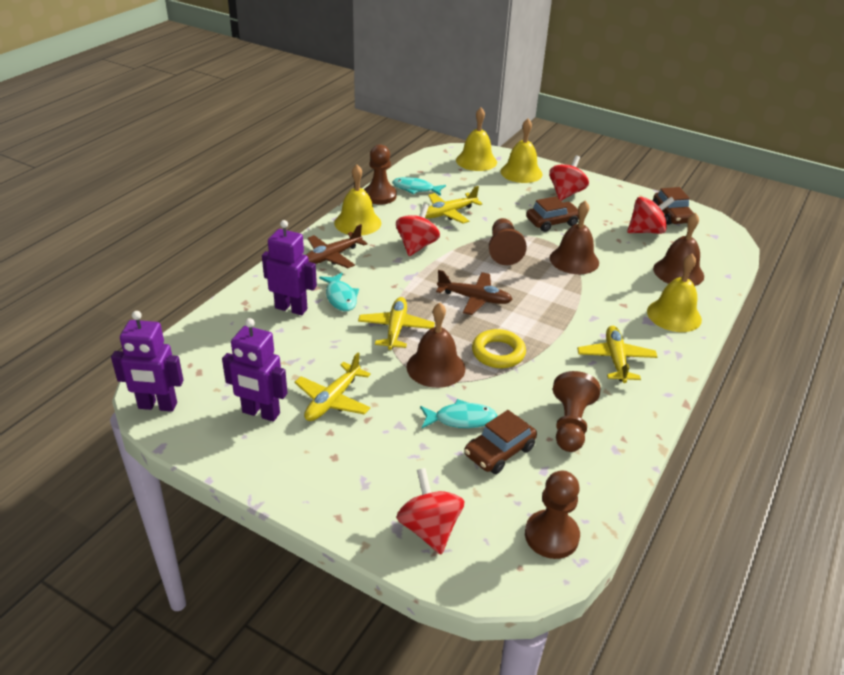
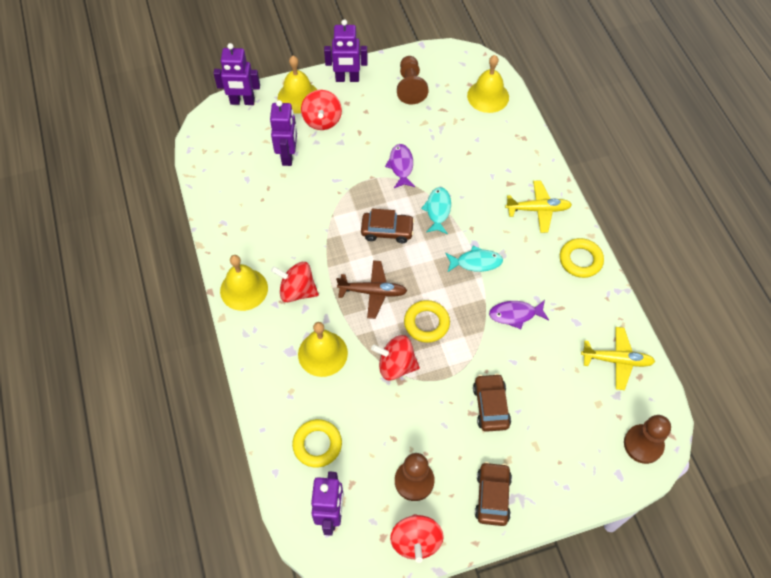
brown bell: [406,303,465,388] [550,201,599,274] [653,212,704,286] = 3 -> none = 0
brown pawn: [364,145,397,205] [489,218,527,265] [525,471,580,559] [553,371,601,452] = 4 -> [395,453,435,501] [397,56,428,104] [624,415,671,464] = 3
brown plane: [306,224,368,268] [436,270,513,315] = 2 -> [336,260,407,319] = 1
purple fish: none = 0 -> [385,144,415,188] [489,300,549,329] = 2
purple robot: [111,311,184,412] [222,318,288,422] [262,220,317,315] = 3 -> [213,43,260,105] [270,100,297,166] [311,471,344,536] [324,19,368,82] = 4
turquoise fish: [319,273,359,311] [393,177,446,196] [420,399,497,428] = 3 -> [421,187,451,234] [445,246,503,273] = 2
yellow plane: [294,353,371,421] [358,297,435,350] [425,186,483,224] [577,326,657,383] = 4 -> [505,180,572,233] [581,327,655,390] = 2
yellow ring: [472,329,526,368] = 1 -> [292,419,342,468] [404,300,450,343] [560,238,604,278] = 3

